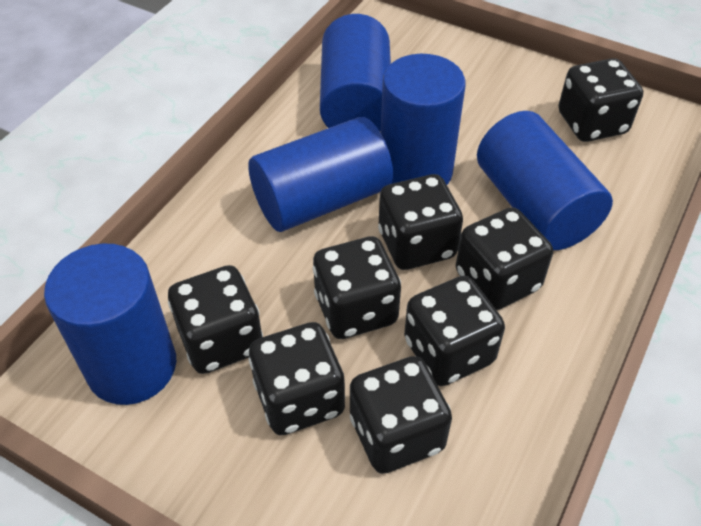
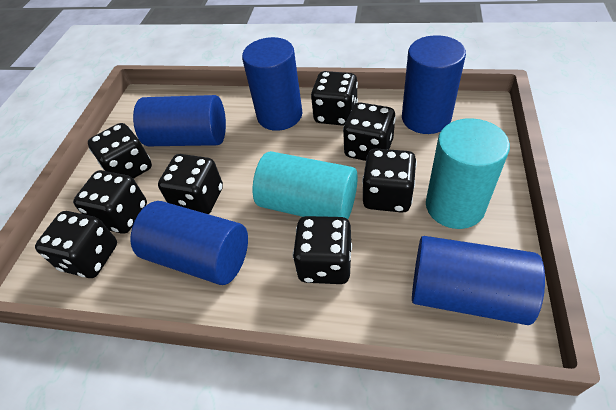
turquoise cylinder: none = 0 -> [253,151,358,219] [426,118,510,229] = 2

